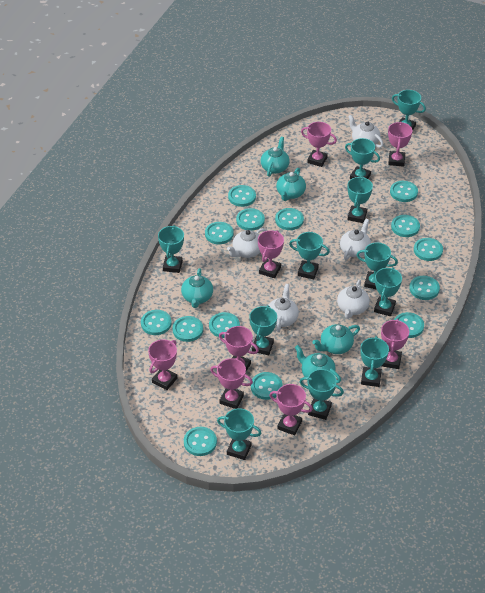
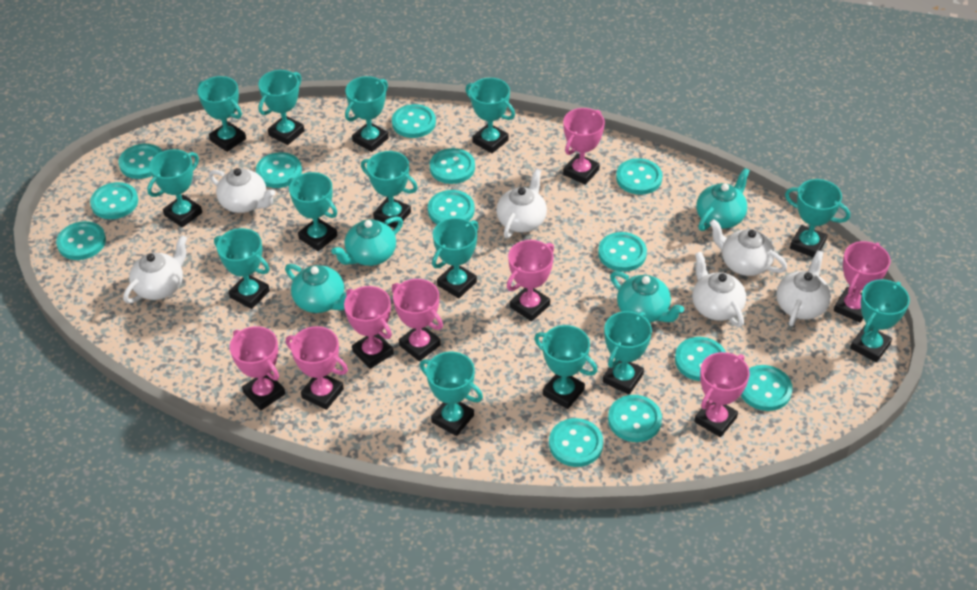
turquoise button: [141,310,172,335] [172,316,203,342] [184,427,217,456] [205,222,233,244] [209,312,240,338] [228,185,256,207] [236,208,265,231] [251,372,283,400] [275,208,304,230] [390,181,418,202] [391,215,420,237] [394,312,424,338] [409,276,440,300] [414,238,443,261] = 14 -> [56,221,106,260] [90,182,138,219] [119,144,163,179] [256,152,302,188] [392,104,436,138] [428,190,475,224] [430,148,475,184] [549,418,603,467] [598,232,647,272] [608,395,662,442] [616,158,662,195] [675,337,726,381] [741,365,793,411] = 13
turquoise teapot: [181,268,213,308] [261,137,290,177] [276,168,306,201] [295,345,341,383] [312,324,360,354] = 5 -> [285,264,347,313] [331,216,403,266] [610,271,684,322] [696,168,750,231] = 4
turquoise trophy: [158,225,184,273] [217,408,261,460] [249,305,277,355] [289,232,330,279] [299,369,344,420] [345,138,380,179] [347,177,373,223] [357,242,398,290] [360,336,389,387] [374,267,402,316] [392,90,426,131] = 11 -> [147,149,202,228] [197,76,246,152] [214,228,270,309] [258,70,304,145] [288,172,337,251] [345,76,389,152] [361,151,418,228] [420,352,483,436] [432,218,478,298] [466,78,515,153] [534,325,598,409] [603,311,652,395] [785,179,850,257] [850,279,910,362] = 14
white teapot: [227,228,266,258] [269,284,299,332] [337,280,370,319] [340,219,371,260] [348,115,384,148] = 5 -> [123,235,187,303] [209,168,276,213] [496,168,547,238] [692,252,746,327] [709,219,787,276] [776,250,831,326] = 6

